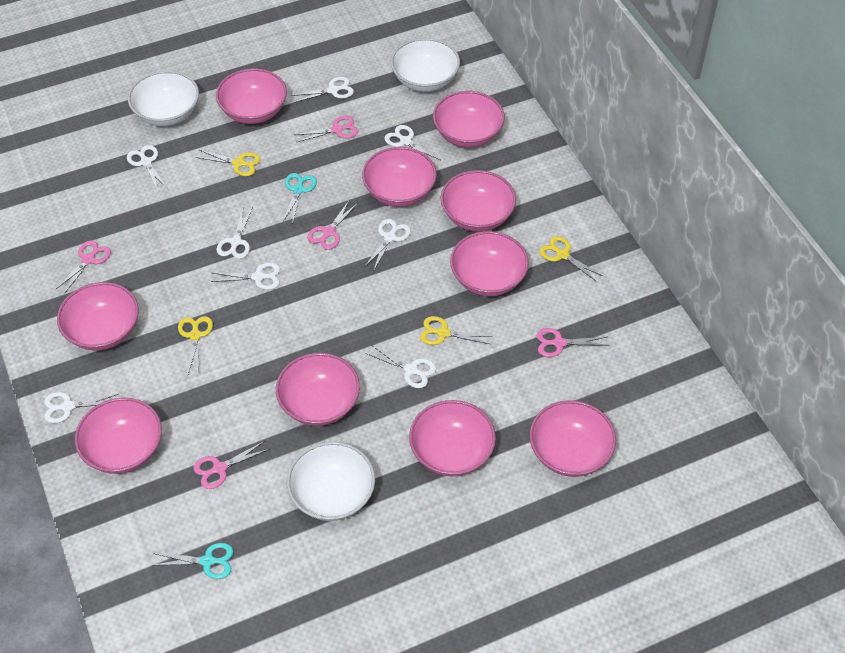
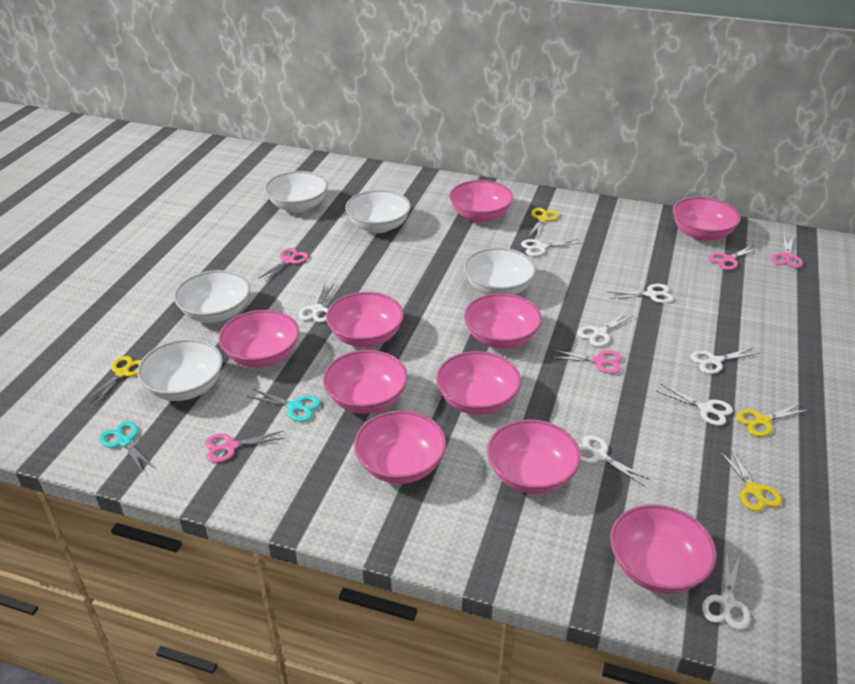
white bowl: [128,71,199,126] [287,442,375,521] [391,38,460,92] = 3 -> [137,339,223,401] [174,270,250,323] [264,171,328,213] [346,190,411,233] [464,247,536,295] = 5

